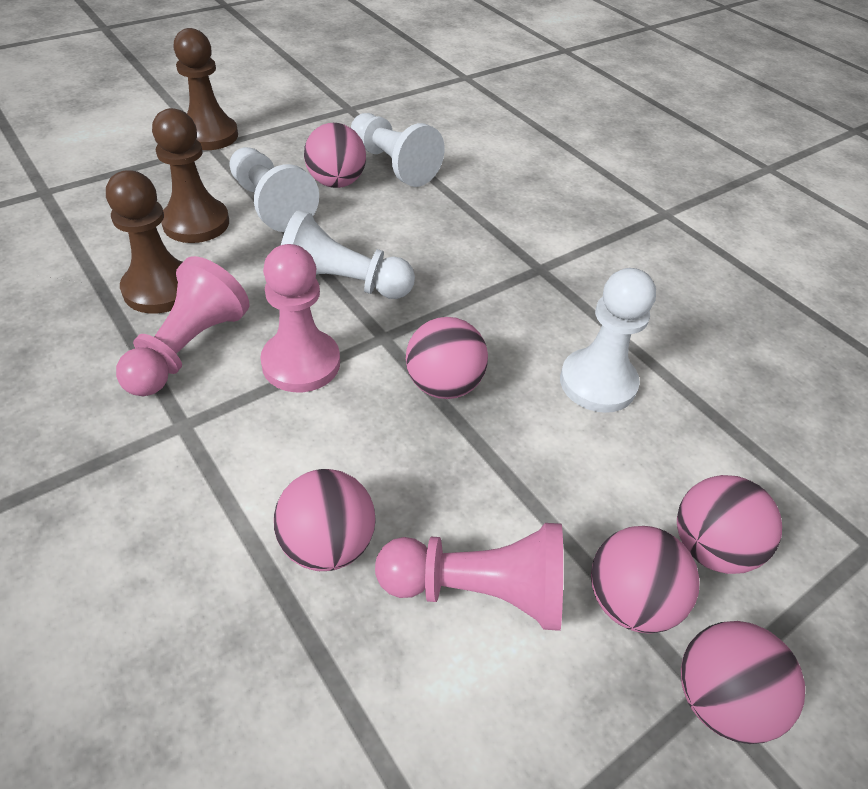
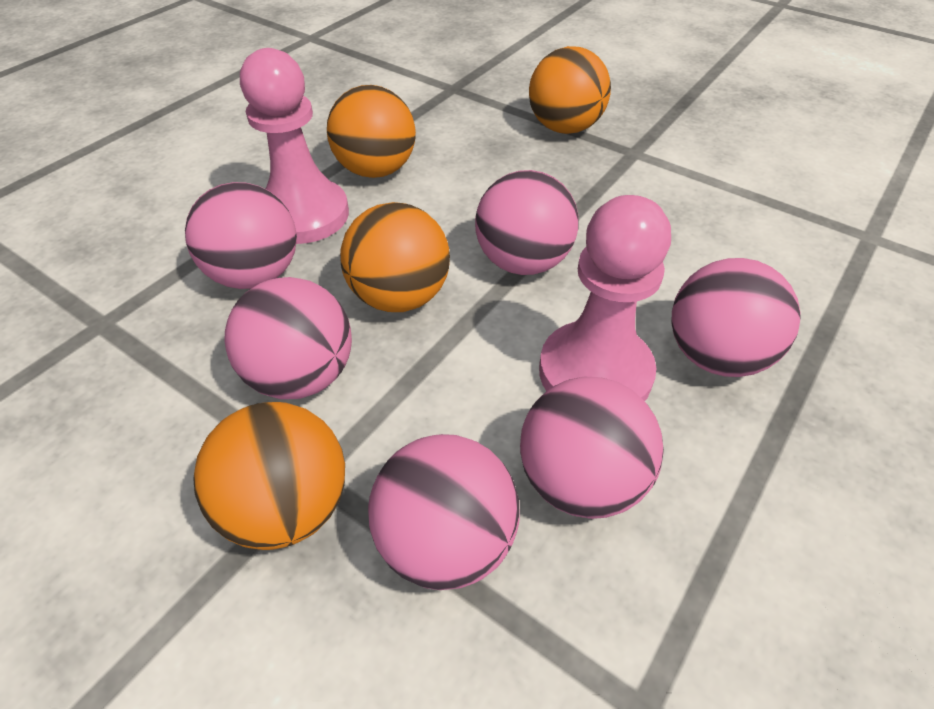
brown pawn: [106,170,183,314] [152,108,229,243] [173,28,238,150] = 3 -> none = 0
orange ball: none = 0 -> [193,402,345,550] [327,85,416,178] [340,202,450,312] [529,46,611,134] = 4
pink pawn: [116,256,249,396] [260,244,340,392] [375,523,563,631] = 3 -> [240,48,349,244] [539,195,671,401] = 2
white pawn: [230,147,319,232] [281,210,415,299] [351,113,445,187] [560,268,656,413] = 4 -> none = 0

